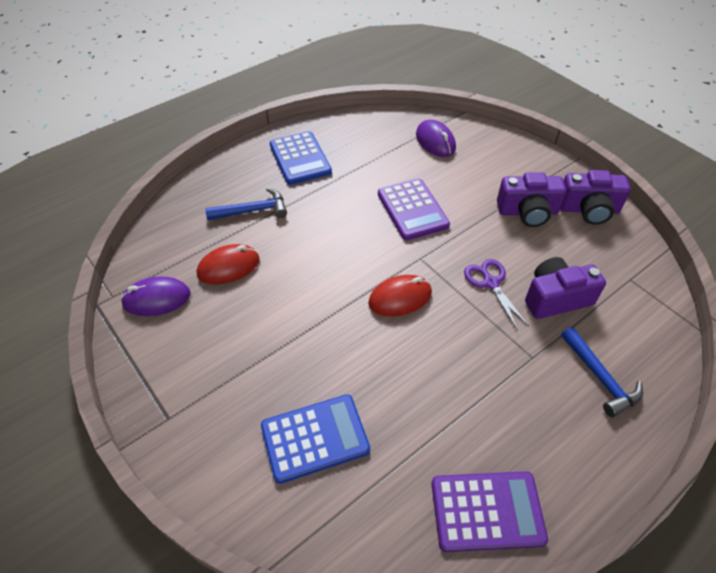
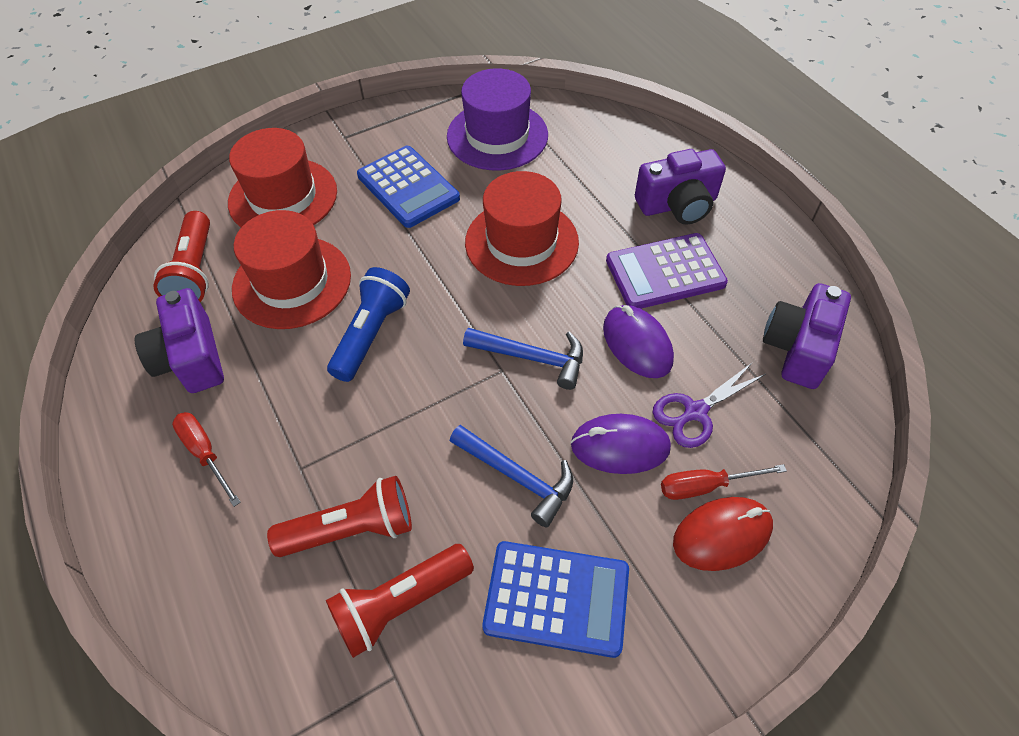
blue flashlight: none = 0 -> [327,267,410,382] = 1
purple calculator: [378,178,450,240] [432,471,548,552] = 2 -> [606,233,728,309] = 1
purple hat: none = 0 -> [447,68,548,171] = 1
red flashlight: none = 0 -> [154,211,210,302] [267,476,412,557] [326,544,474,658] = 3
red hat: none = 0 -> [228,128,337,227] [232,210,351,329] [465,171,579,286] = 3
red mouse: [197,244,260,284] [368,275,432,317] = 2 -> [673,497,773,571] = 1
red screwdriver: none = 0 -> [172,412,241,507] [661,464,787,500] = 2

